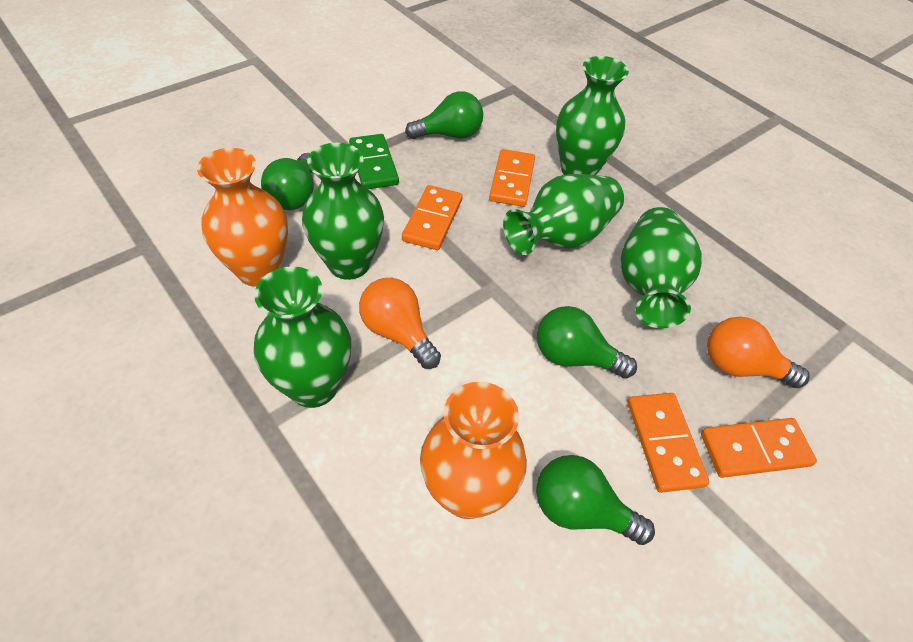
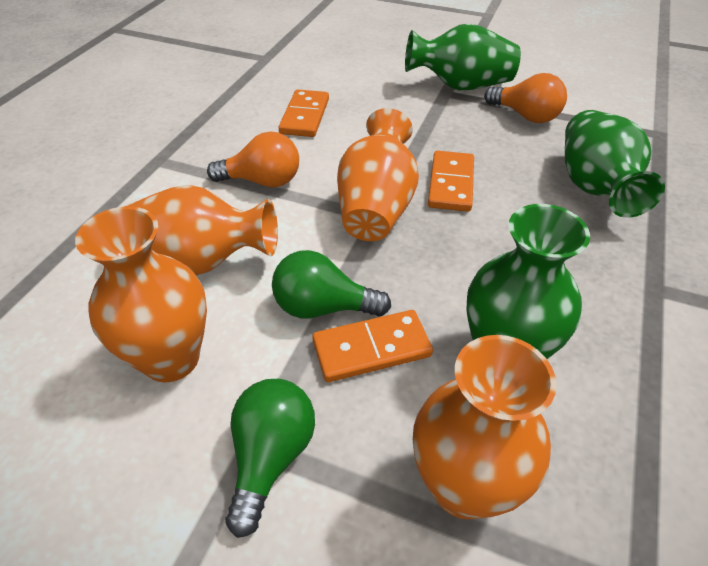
green domino: [349,134,399,189] = 1 -> none = 0
green light bulb: [261,153,314,210] [405,91,483,139] [536,455,655,545] [537,306,637,379] = 4 -> [225,379,315,538] [272,250,391,319] = 2
green vase: [254,266,351,408] [302,143,384,280] [503,174,624,255] [556,56,629,175] [620,207,702,328] = 5 -> [405,23,521,90] [466,204,590,359] [565,110,665,218] = 3
orange domino: [402,185,463,250] [489,149,535,207] [628,393,709,493] [701,418,817,478] = 4 -> [279,89,329,137] [312,310,433,382] [428,151,474,212] = 3
orange vase: [197,148,288,287] [420,382,527,519] = 2 -> [75,206,207,382] [124,185,278,275] [337,108,419,241] [413,335,557,520] = 4

